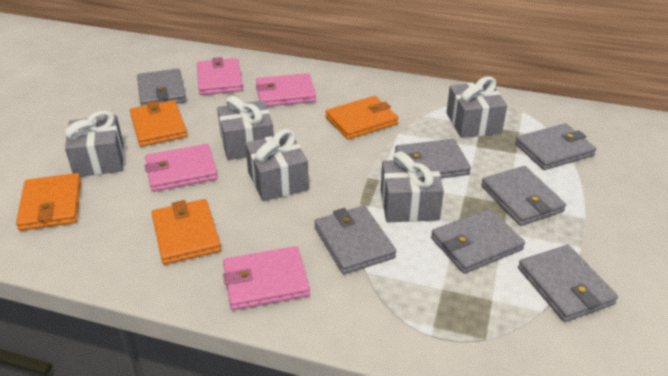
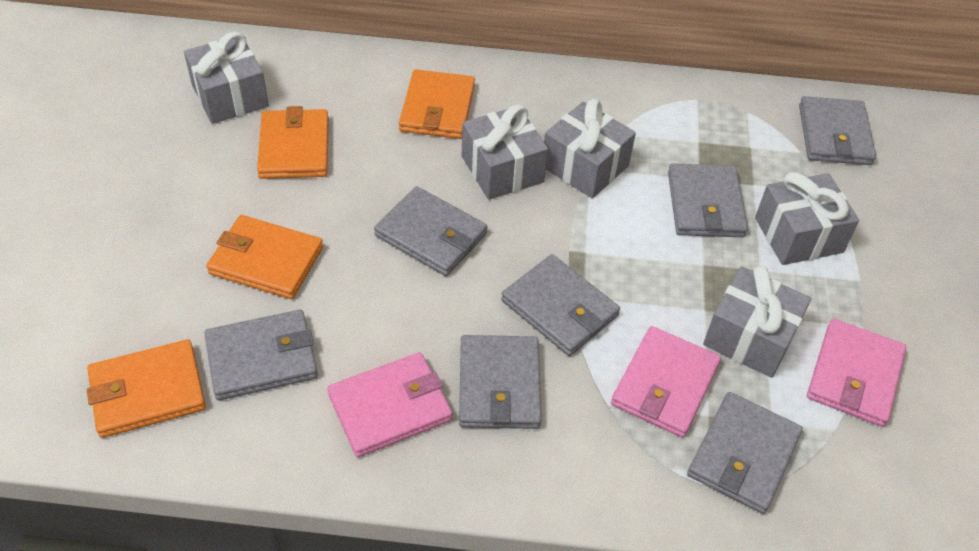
pink wallet: [145,144,218,192] [197,57,243,95] [223,246,310,310] [256,73,316,107] = 4 -> [327,352,453,457] [611,326,721,438] [807,318,906,427] = 3

